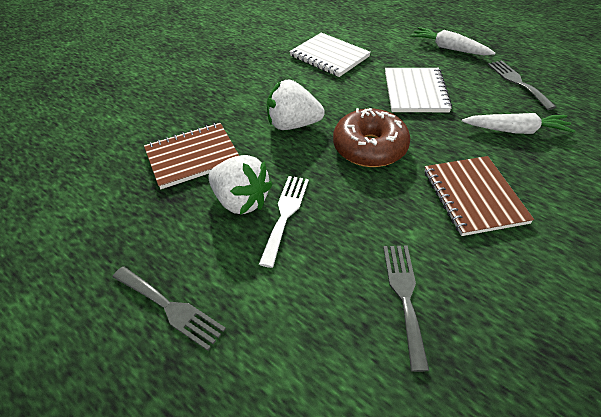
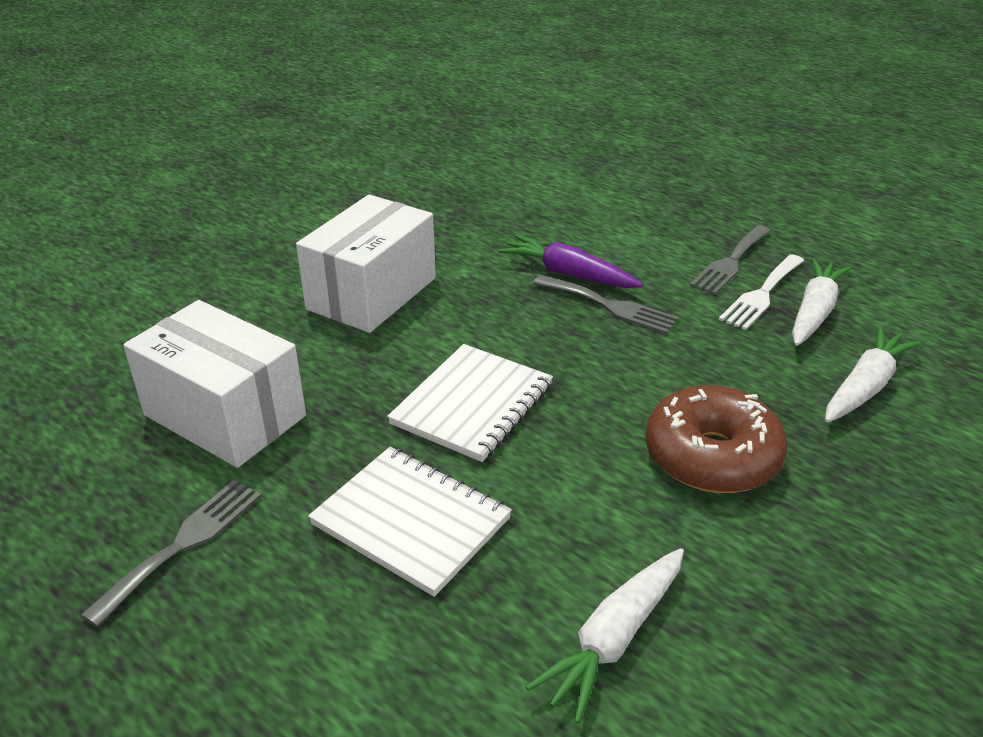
brown notebook: [144,123,239,189] [425,156,534,236] = 2 -> none = 0
purple carrot: none = 0 -> [498,234,643,288] = 1
white box: none = 0 -> [123,300,306,468] [296,194,436,333] = 2
white carrot: [410,27,495,55] [462,113,575,134] = 2 -> [526,548,684,724] [792,258,851,346] [825,326,921,422] = 3
white strawberry: [208,155,273,214] [267,80,325,130] = 2 -> none = 0

